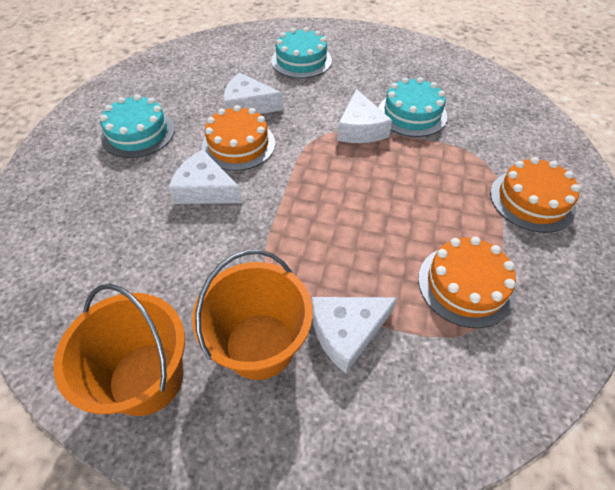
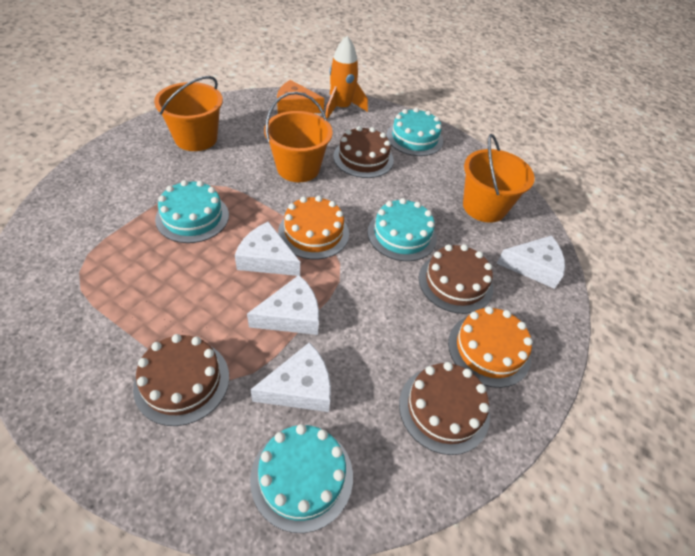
brown cake: none = 0 -> [133,334,229,426] [333,126,394,178] [399,362,490,455] [419,244,493,314] = 4
orange bucket: [53,284,185,416] [192,250,313,380] = 2 -> [154,76,223,151] [264,92,333,182] [463,134,535,223] = 3
orange cake: [202,105,275,171] [418,237,516,328] [490,157,581,233] = 3 -> [278,196,349,259] [448,306,533,388] = 2
orange cheese: none = 0 -> [277,80,324,114] = 1
orange rocket: none = 0 -> [325,36,368,119] = 1
turquoise cake: [100,94,175,158] [271,27,332,78] [379,77,447,137] = 3 -> [155,180,229,243] [250,424,353,533] [368,198,437,261] [387,108,443,156] = 4

